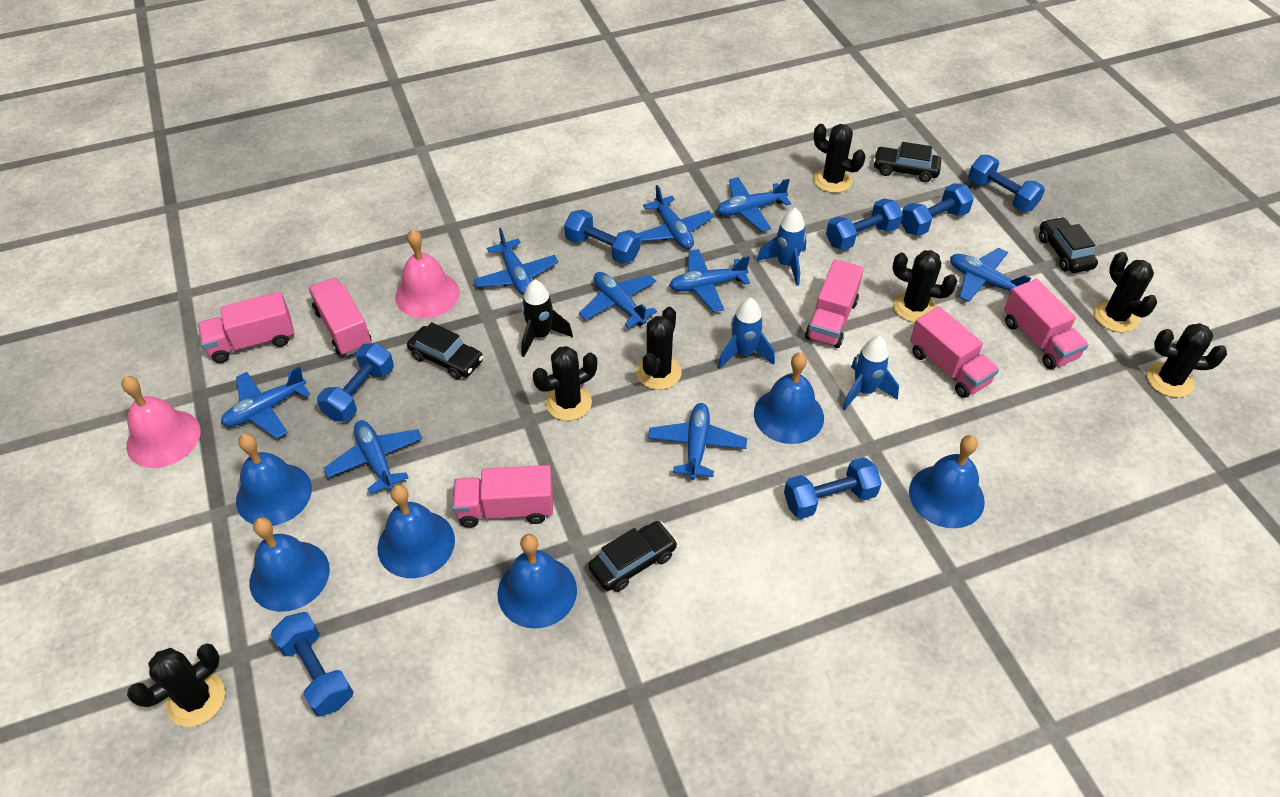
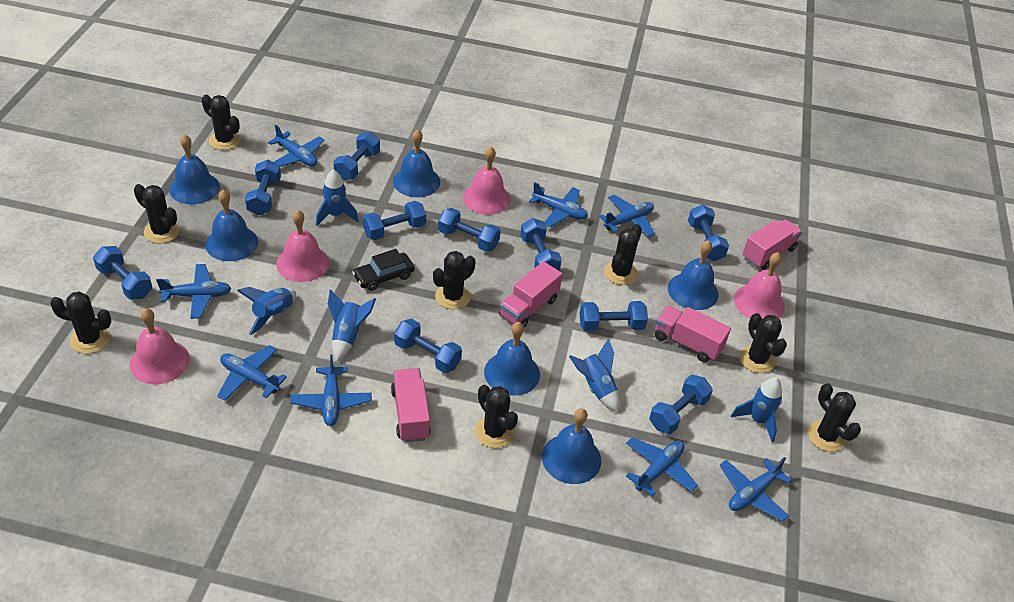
black cactus: [127,644,225,727] [533,346,597,421] [636,307,682,390] [814,124,865,193] [892,250,957,322] [1094,252,1157,332] [1146,323,1227,398] = 7 -> [50,292,111,354] [134,184,180,243] [202,95,241,150] [433,251,476,310] [475,385,518,448] [604,224,642,285] [739,313,787,373] [808,383,861,452] = 8
black car: [407,322,483,379] [588,521,678,592] [873,142,941,182] [1039,217,1098,273] = 4 -> [352,249,414,291] = 1
black rocket: [521,279,573,357] = 1 -> none = 0
blue dumbbell: [271,612,353,717] [317,343,394,422] [564,209,640,264] [784,457,882,519] [826,198,903,250] [901,183,974,236] [968,155,1045,212] = 7 -> [93,246,152,300] [245,160,281,215] [333,132,380,180] [363,201,426,240] [394,319,462,373] [438,208,501,252] [520,218,562,271] [580,301,648,331] [649,375,713,434] [688,205,729,261] = 10
blue plane: [221,367,310,439] [324,420,423,494] [473,228,558,296] [579,272,657,328] [638,185,714,249] [648,403,747,480] [669,249,750,312] [717,177,791,232] [950,248,1031,302] = 9 -> [156,264,232,319] [217,345,287,401] [268,125,325,167] [290,354,372,426] [529,182,588,227] [599,195,655,237] [626,437,698,497] [719,457,791,522] = 8
blue rocket: [718,298,775,369] [757,208,807,286] [842,336,899,411] = 3 -> [237,287,296,335] [316,169,359,226] [328,289,376,361] [569,338,620,412] [731,377,782,442] = 5
pink bell: [121,376,200,468] [395,229,460,318] = 2 -> [130,308,190,384] [276,210,329,282] [463,147,511,215] [734,252,785,319] = 4
pink truck: [198,291,294,363] [309,278,371,356] [452,465,553,528] [805,259,864,348] [910,306,999,398] [1004,279,1089,369] = 6 -> [391,368,431,442] [499,261,562,328] [655,305,731,362] [742,219,802,270] = 4

